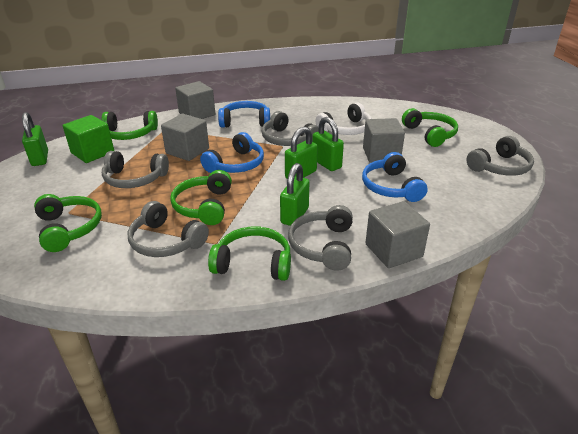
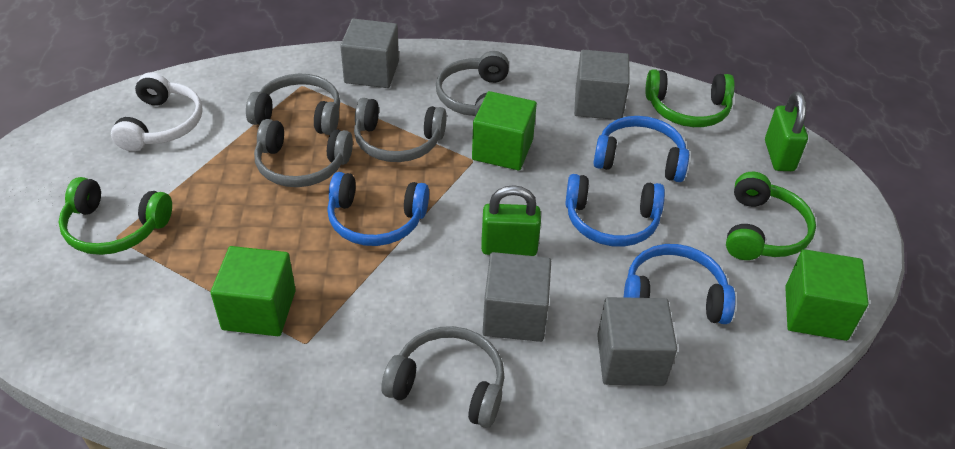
blue headphones: [200,132,264,173] [218,101,270,128] [362,152,428,202] = 3 -> [327,172,429,246] [565,174,665,247] [593,116,689,182] [624,244,736,324] = 4
green cube: [62,115,114,163] = 1 -> [211,246,296,336] [472,91,537,170] [785,249,869,341] = 3
green headphones: [34,194,102,252] [102,111,158,140] [170,170,232,225] [208,227,291,281] [402,108,458,147] = 5 -> [59,177,172,255] [646,69,735,127] [726,172,816,260] = 3
green padlock: [22,112,48,166] [280,163,309,226] [285,127,318,179] [312,117,344,171] = 4 -> [481,185,541,256] [765,91,808,171] = 2

